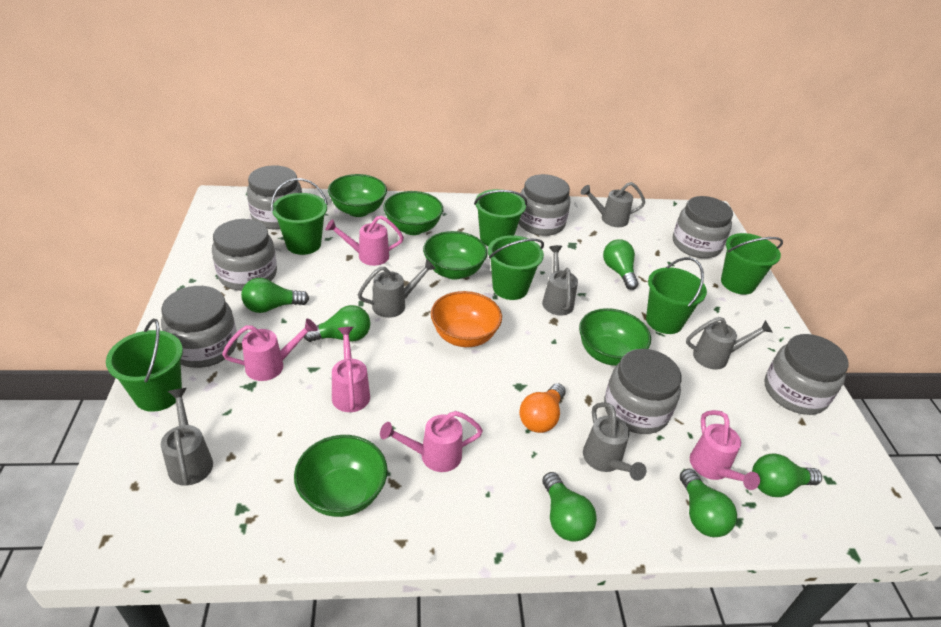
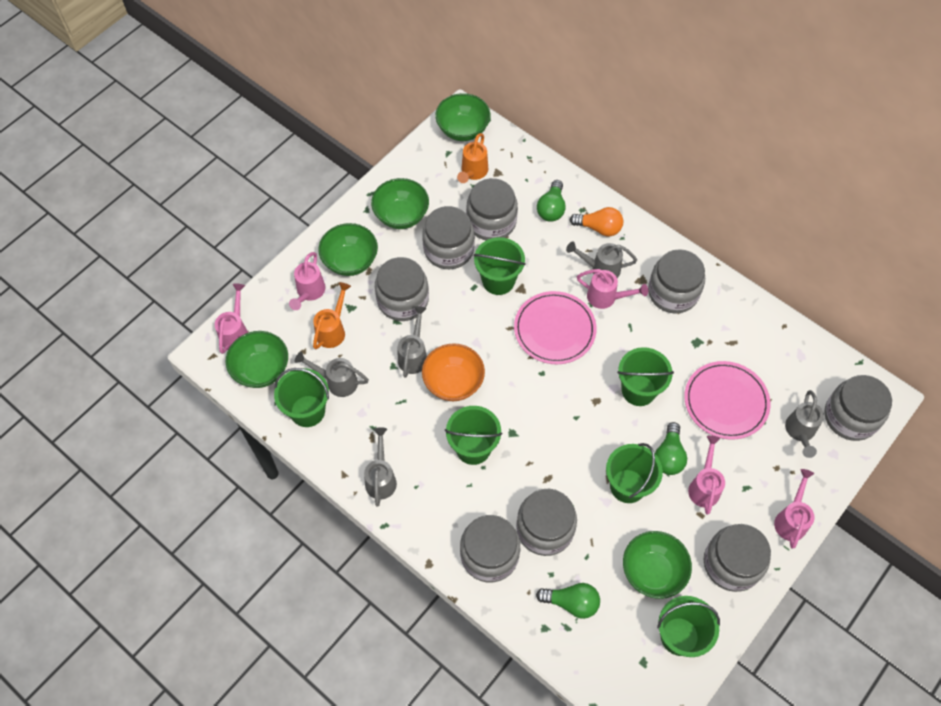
green light bulb: [241,278,309,313] [304,305,370,342] [542,472,597,542] [603,239,639,290] [680,469,737,537] [752,454,822,497] = 6 -> [536,583,600,619] [537,180,566,222] [655,422,687,475] = 3
grey jar: [161,286,237,368] [212,219,277,291] [247,165,302,229] [518,174,570,236] [604,349,682,434] [673,196,733,258] [765,334,849,415] = 7 -> [375,257,429,321] [422,206,475,269] [460,515,520,582] [466,178,518,240] [516,489,577,556] [648,249,705,313] [704,524,771,592] [824,375,892,441] = 8
grey watering can: [161,388,213,486] [358,259,436,318] [542,245,578,316] [581,182,645,227] [583,402,646,481] [686,317,773,370] = 6 -> [294,351,369,397] [364,427,397,507] [398,306,427,378] [566,242,637,278] [785,390,824,458] = 5
orange watering can: none = 0 -> [313,282,351,349] [457,133,488,183] = 2
pink plate: none = 0 -> [514,291,596,364] [684,361,770,440] = 2

